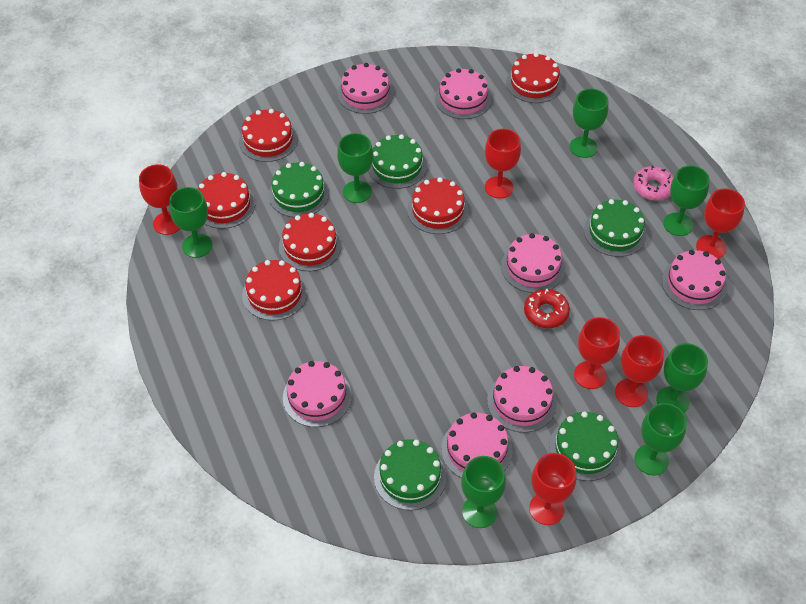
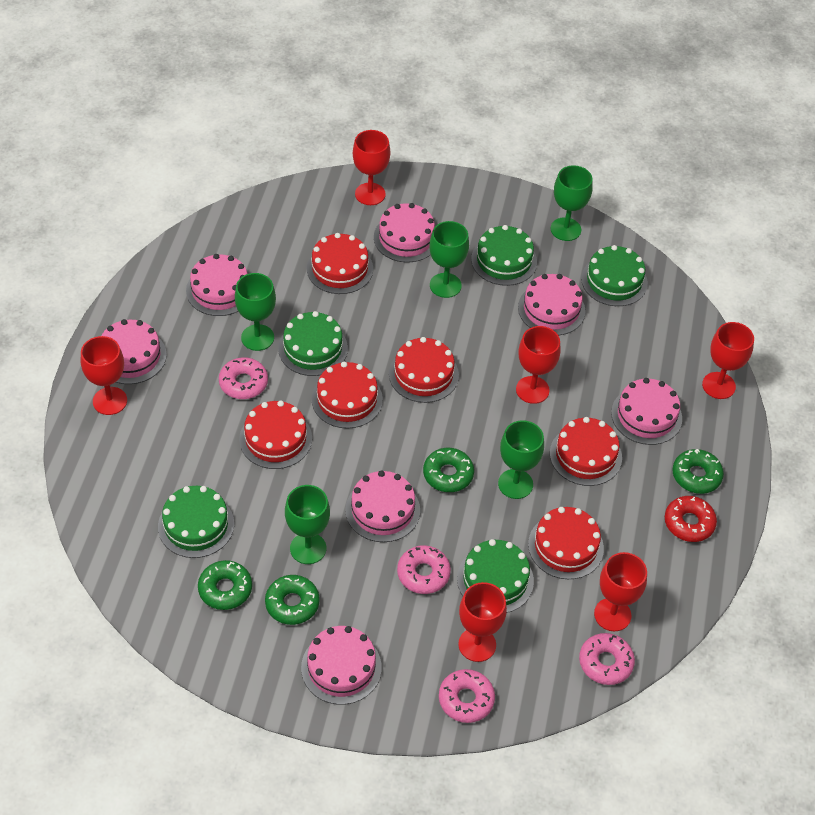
green donut: none = 0 -> [198,560,252,610] [265,575,320,625] [423,448,474,492] [673,449,724,494] = 4
green goblet: [169,187,212,258] [337,133,373,203] [461,456,506,528] [569,89,608,158] [634,403,687,475] [656,343,708,413] [663,166,710,236] = 7 -> [235,273,276,351] [285,485,330,564] [429,221,469,298] [498,420,544,499] [551,165,593,241] = 5
pink donut: [633,165,674,201] = 1 -> [219,357,268,399] [397,545,451,594] [439,669,495,723] [579,633,635,685] = 4

